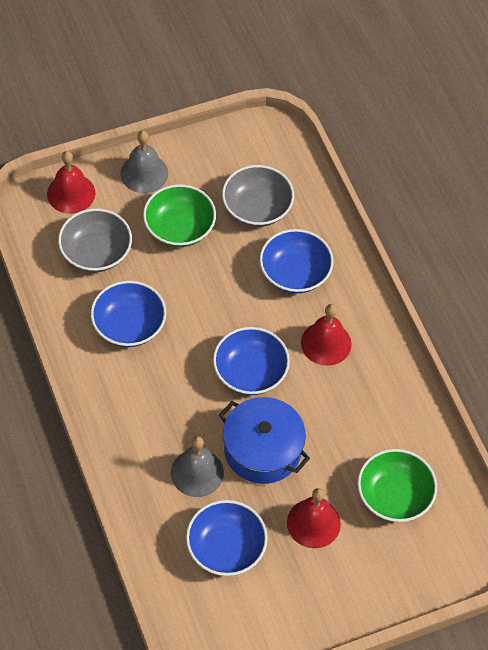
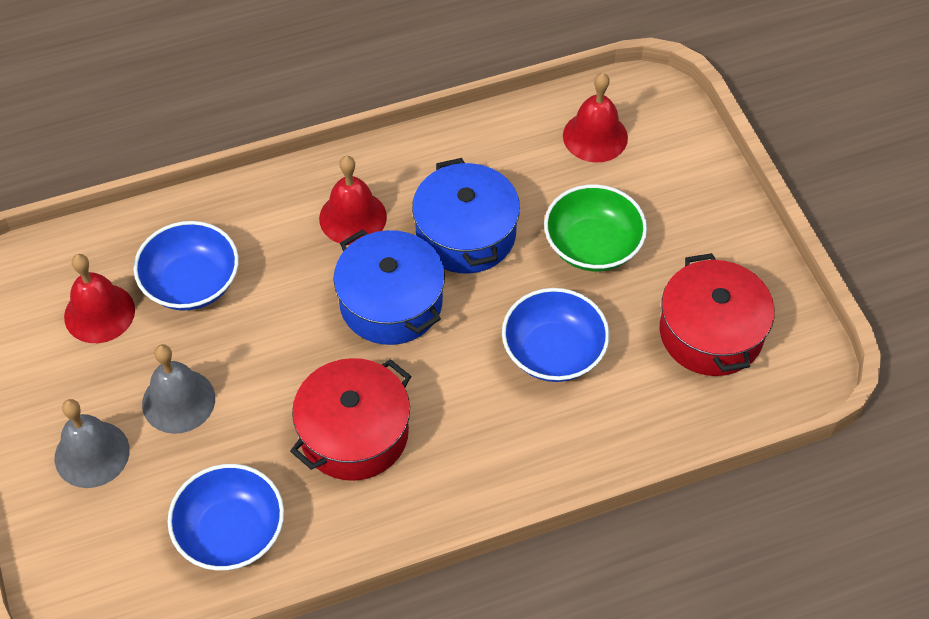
blue bowl: [91,281,166,347] [186,500,268,576] [213,327,290,395] [259,229,334,294] = 4 -> [133,221,239,311] [168,464,284,571] [502,288,610,382] = 3
blue pot: [219,397,310,484] = 1 -> [333,229,445,345] [412,158,520,274] = 2
green bowl: [143,184,216,247] [358,449,437,522] = 2 -> [544,184,647,271] = 1
grey bowl: [58,208,132,272] [222,165,294,227] = 2 -> none = 0
red pot: none = 0 -> [290,358,411,481] [659,253,775,376] = 2

